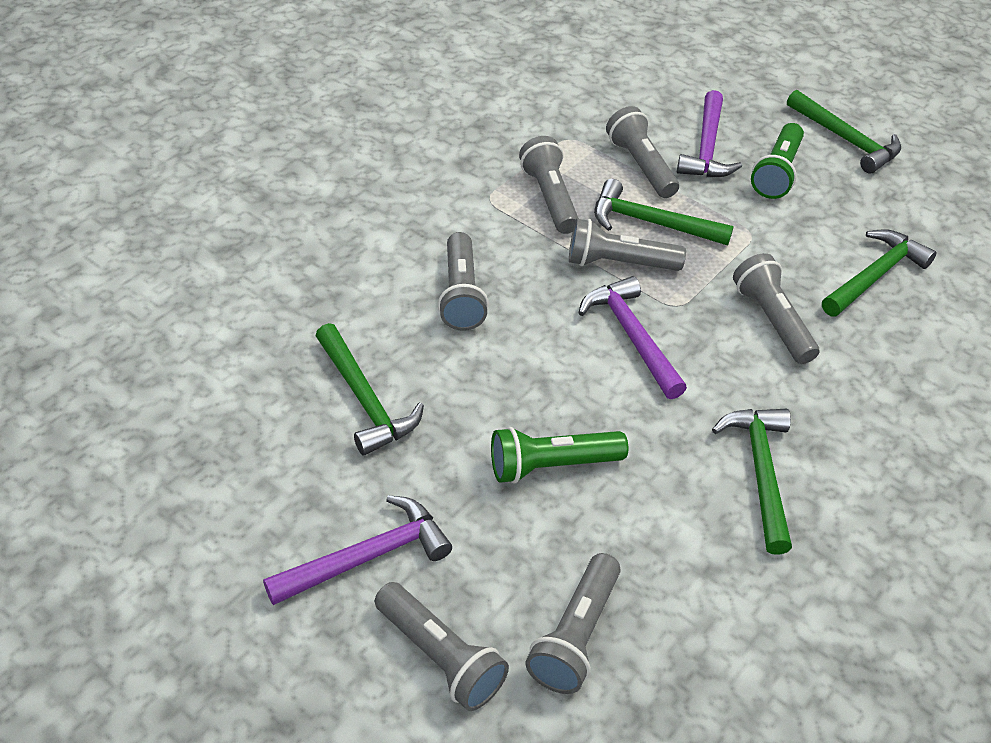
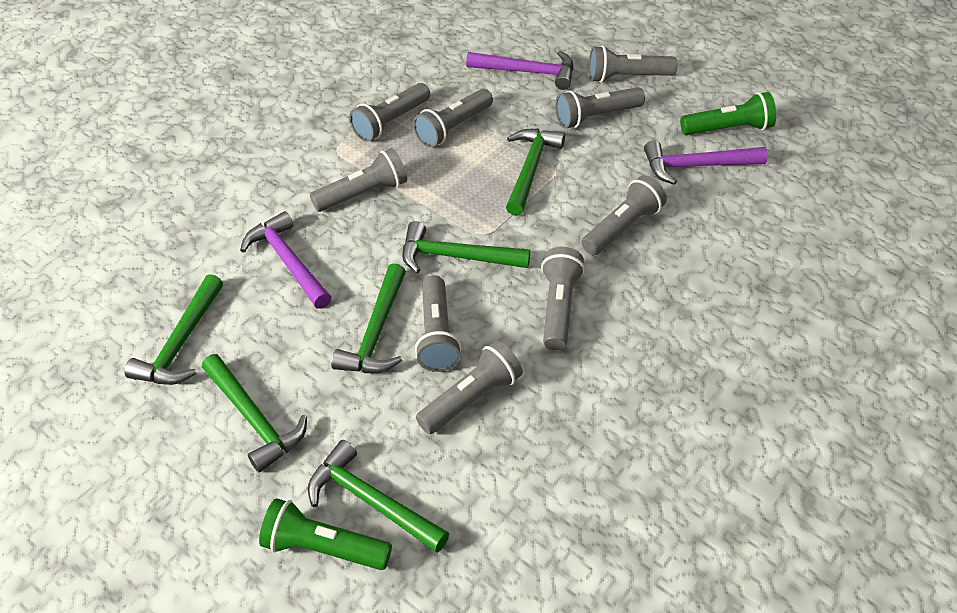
green hammer: [316,323,424,456] [594,179,734,246] [712,409,792,555] [787,90,901,174] [822,229,936,317] = 5 -> [124,274,223,385] [202,354,307,472] [308,440,449,553] [331,263,406,373] [402,221,530,273] [506,129,565,216] = 6
grey flashlight: [375,582,509,711] [438,232,489,331] [519,136,579,234] [526,553,621,694] [569,219,686,271] [606,106,679,198] [733,253,819,364] = 7 -> [310,148,407,212] [349,83,430,142] [413,89,493,148] [415,275,462,372] [416,341,523,434] [541,247,585,350] [555,87,645,128] [582,175,667,255] [589,46,677,82] = 9

